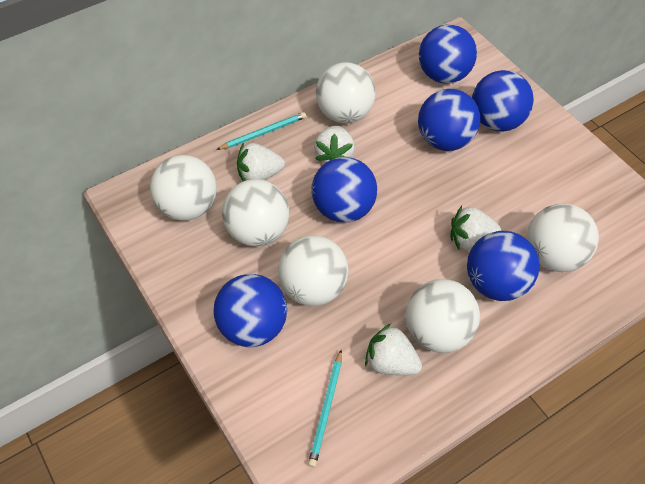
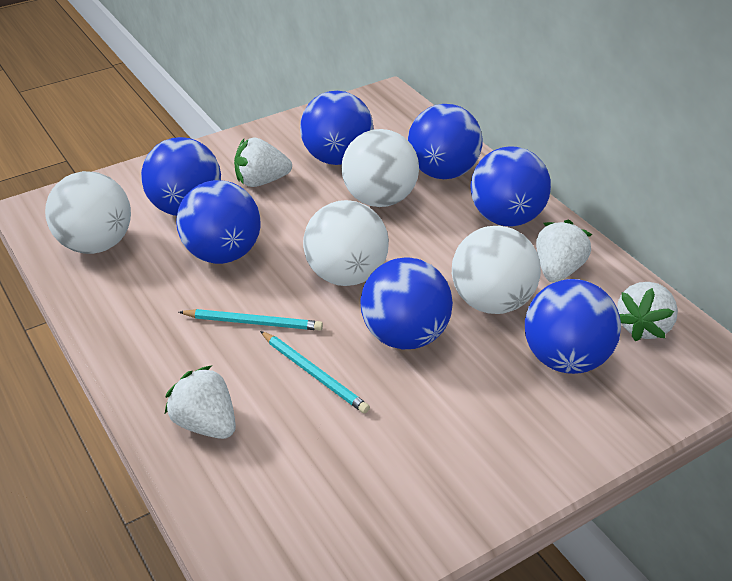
blue ball: [214,274,287,347] [311,157,377,223] [418,89,480,151] [419,25,477,84] [467,231,539,301] [472,70,534,131] = 6 -> [141,137,221,216] [176,180,261,264] [300,91,373,165] [361,257,453,349] [408,104,483,179] [470,146,551,226] [525,279,621,374] = 7
white ball: [150,155,217,221] [222,179,289,246] [278,235,348,306] [316,62,375,123] [405,279,480,353] [527,204,599,272] = 6 -> [45,171,131,254] [303,200,389,286] [341,129,419,207] [452,226,541,314] = 4

